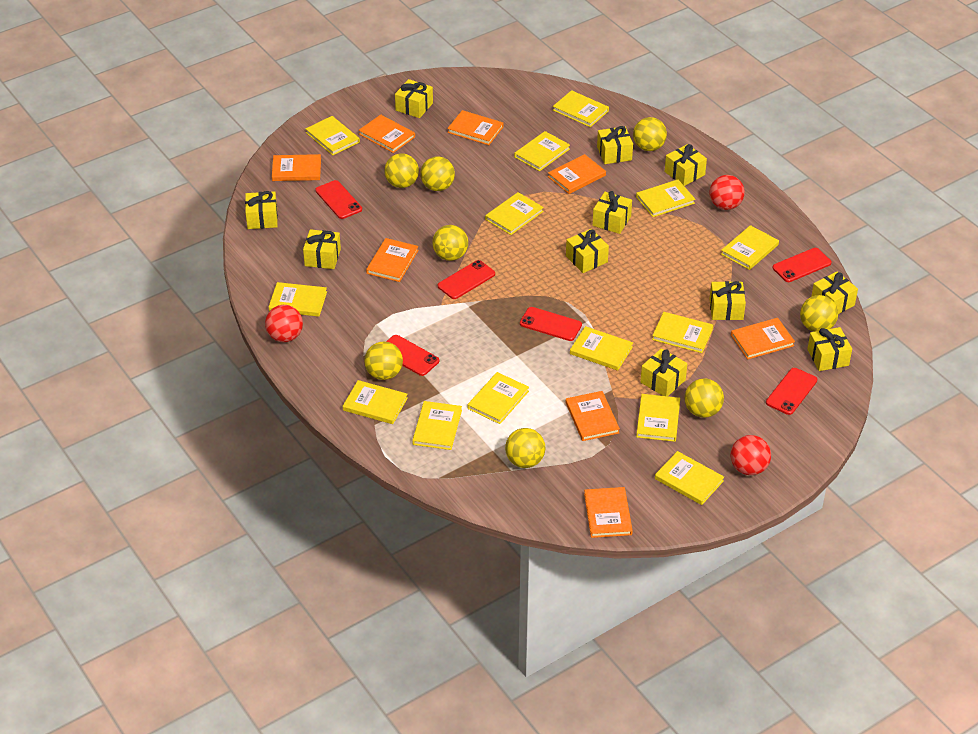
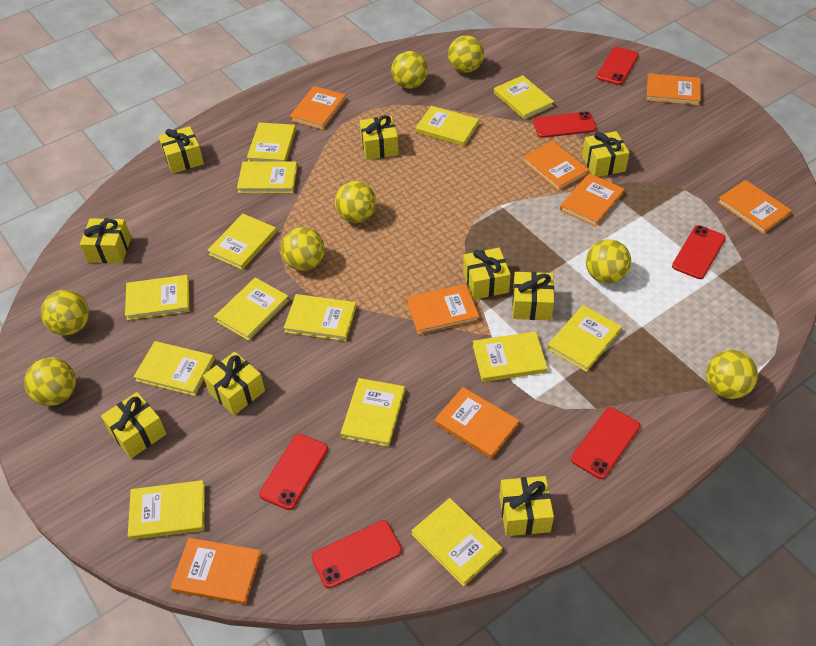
red ball: [265,305,303,342] [709,175,745,210] [730,435,771,475] = 3 -> none = 0
yellow gift: [245,191,278,229] [303,229,341,269] [395,79,433,118] [566,229,609,273] [592,191,632,234] [597,126,633,164] [640,348,687,396] [665,144,707,186] [709,281,746,320] [807,327,852,371] [811,272,858,314] = 11 -> [80,218,131,263] [101,392,166,458] [158,126,204,174] [203,352,265,415] [360,115,399,160] [463,248,511,300] [499,476,554,536] [512,272,554,320] [582,131,630,177] = 9

